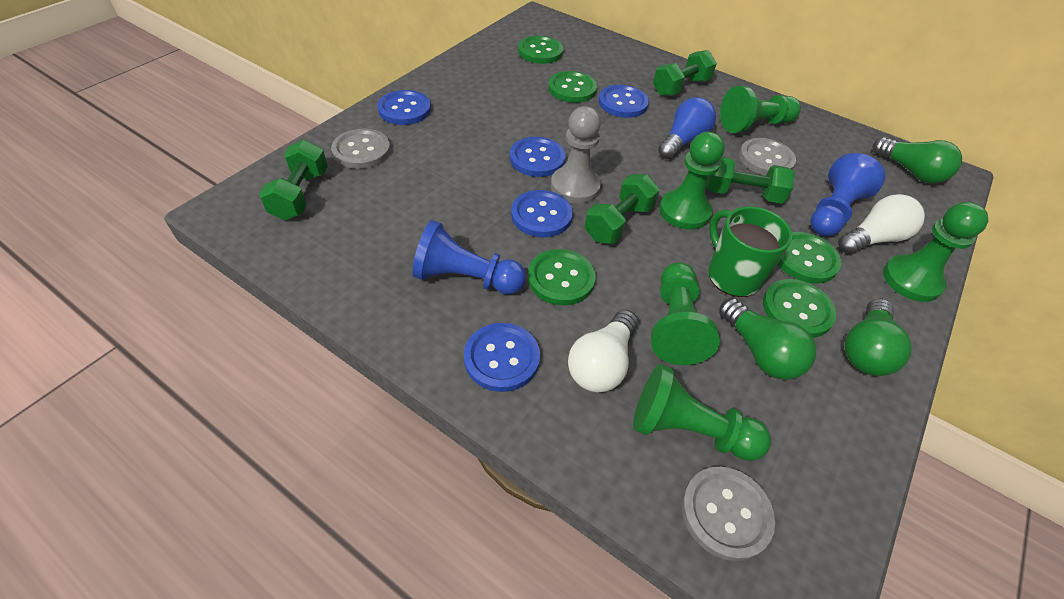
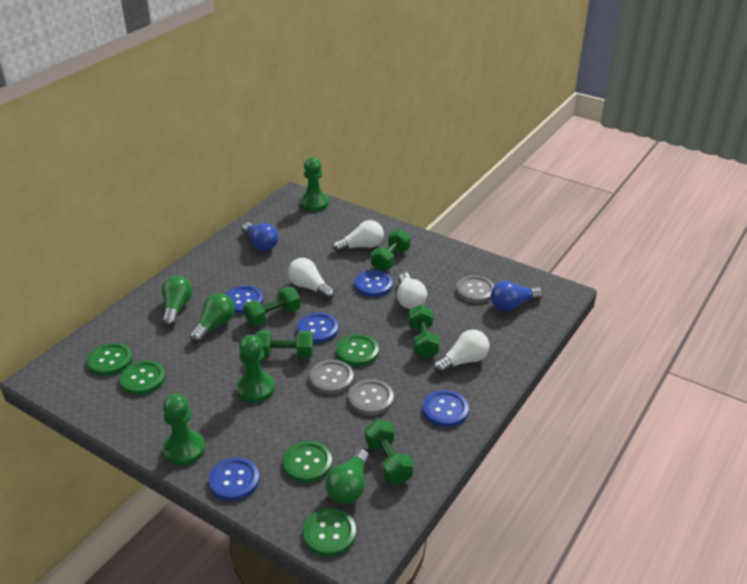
blue light bulb: [658,97,716,159] = 1 -> [242,223,278,251] [490,281,543,311] = 2
blue pawn: [412,220,526,294] [810,153,885,236] = 2 -> none = 0
green dumbbell: [259,140,328,220] [585,174,660,244] [653,50,717,96] [706,157,795,204] = 4 -> [243,287,301,326] [255,330,313,358] [365,420,414,484] [371,229,411,271] [408,305,440,358] = 5
green mug: [708,206,792,297] = 1 -> none = 0
green pawn: [633,363,771,461] [651,262,720,365] [659,132,725,230] [720,86,801,133] [883,202,989,302] = 5 -> [163,394,205,465] [236,335,275,403] [300,157,329,211] = 3
grey pawn: [551,106,601,204] = 1 -> none = 0
white light bulb: [568,310,638,392] [838,194,925,254] = 2 -> [288,258,335,299] [332,220,384,252] [397,272,427,309] [433,329,489,374] = 4

